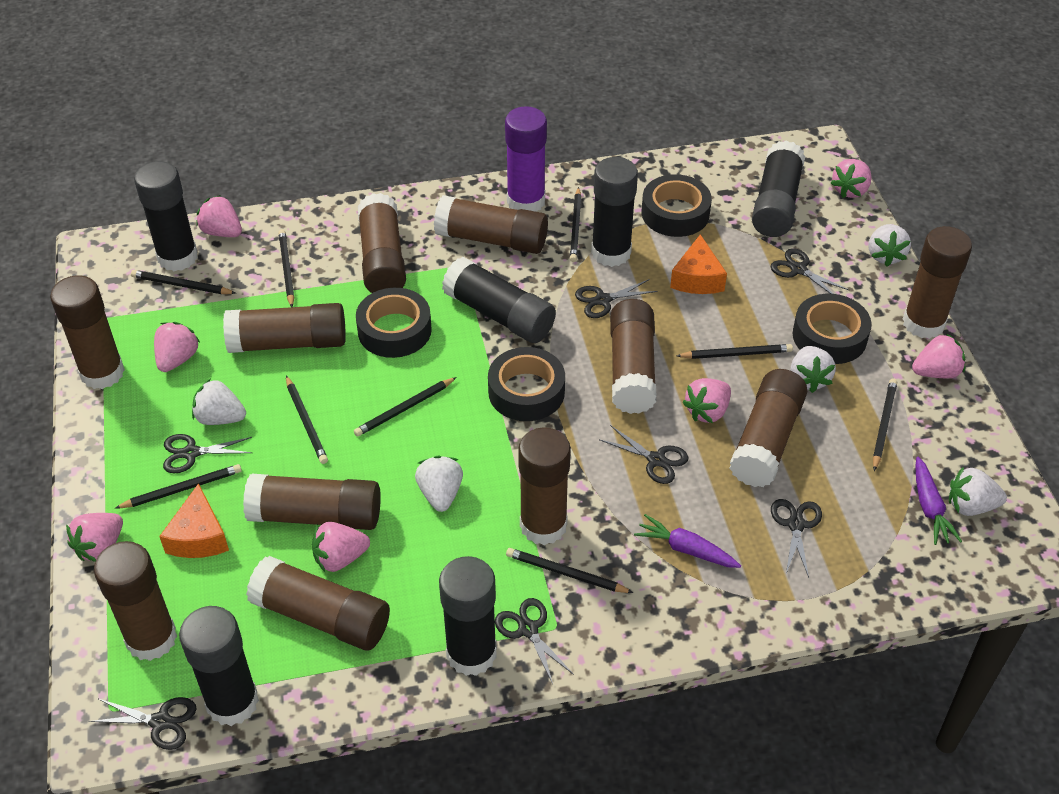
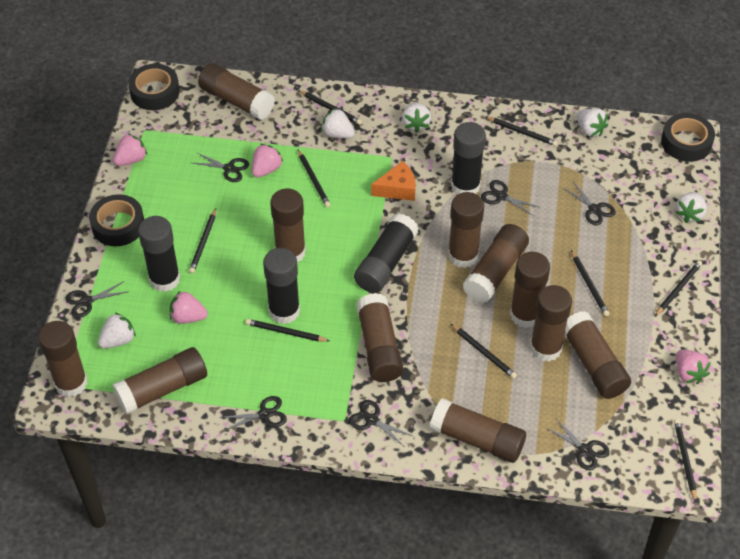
black glue stick: [134,161,198,271] [179,606,259,726] [439,556,497,676] [442,257,556,343] [591,157,638,267] [752,140,805,237] = 6 -> [138,216,180,292] [263,248,300,324] [354,213,419,293] [451,122,486,194] = 4
black tape: [356,288,432,358] [488,347,565,421] [642,174,712,237] [793,294,872,364] = 4 -> [89,194,144,246] [128,64,180,110] [661,113,715,162] = 3
orange cheese: [159,483,229,558] [670,234,727,294] = 2 -> [371,161,416,201] = 1
pink strawberry: [66,513,123,562] [154,322,200,372] [196,195,242,237] [312,522,370,572] [682,378,731,423] [831,159,872,198] [912,333,965,378] = 7 -> [113,133,147,166] [170,291,208,324] [252,144,283,178] [676,350,711,384] = 4
purple carrot: [634,514,741,568] [915,457,962,545] = 2 -> none = 0
purple glue stick: [505,106,547,212] = 1 -> none = 0

